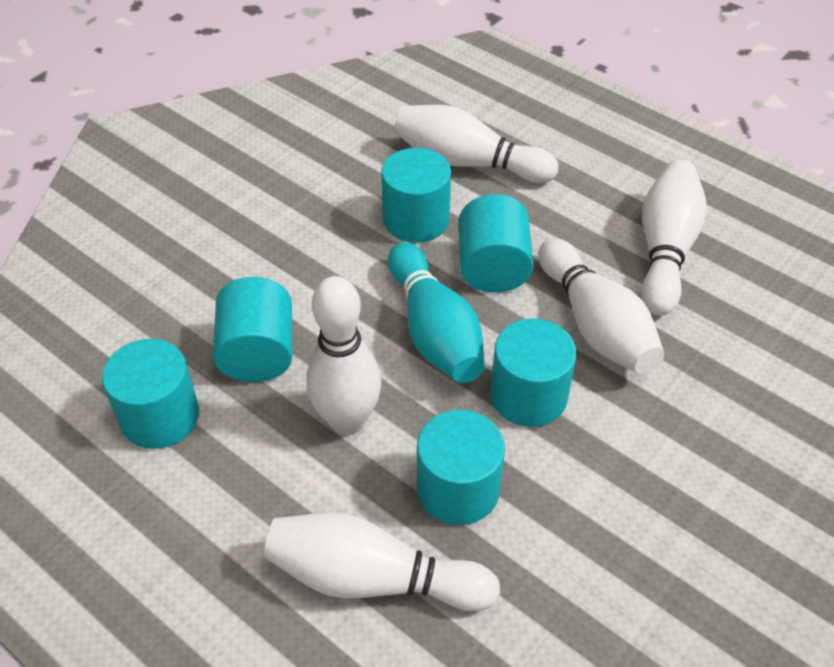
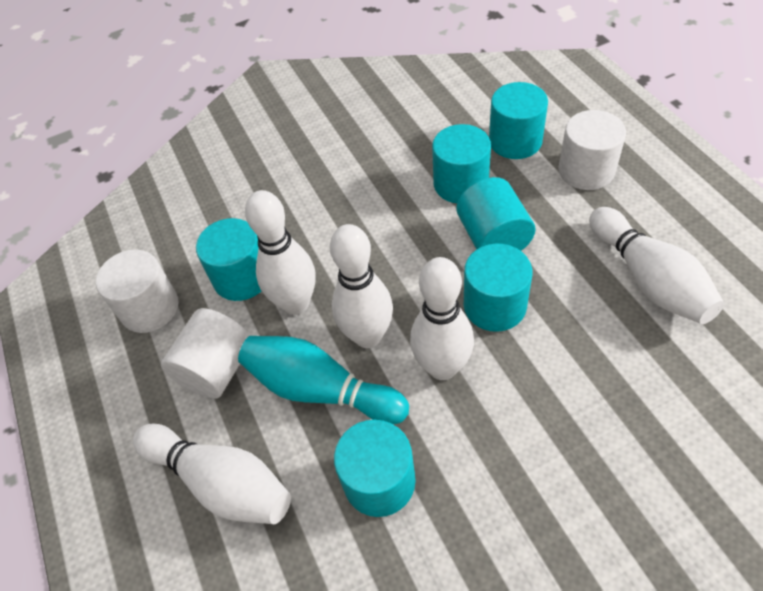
white cylinder: none = 0 -> [96,249,178,333] [161,308,250,399] [558,110,626,190] = 3

